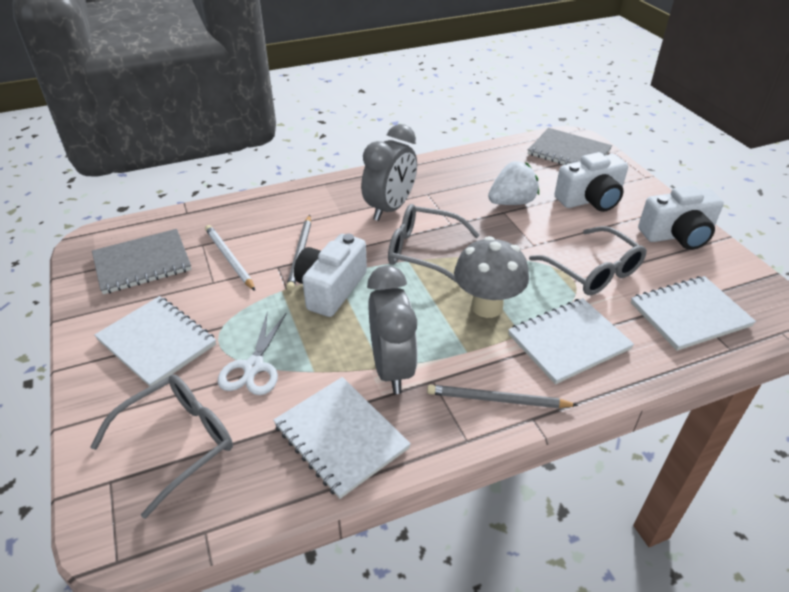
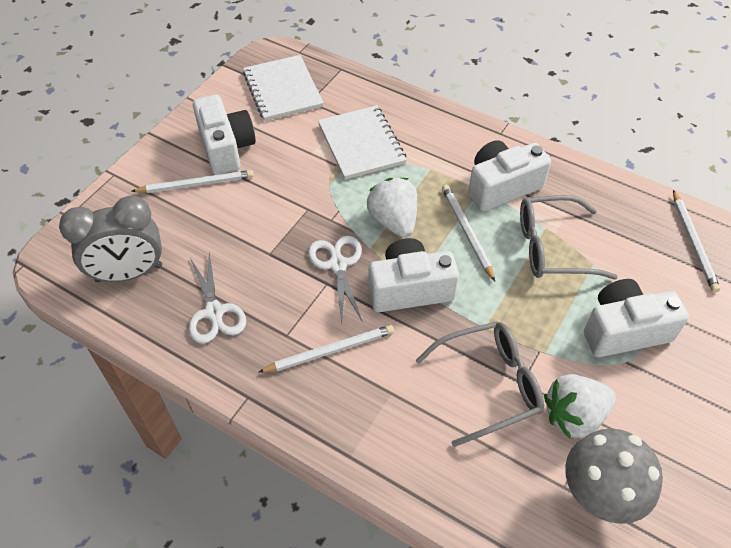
grey clock: [361,124,417,221] [367,266,418,394] = 2 -> [59,196,162,282] = 1
grey glasses: [90,374,233,519] [388,204,480,283] [529,226,647,295] = 3 -> [415,321,544,447] [520,195,618,279] = 2
grey notebook: [92,229,192,295] [528,128,612,165] = 2 -> none = 0
grey pencil: [286,215,311,291] [427,385,578,408] = 2 -> none = 0
white camera: [294,234,367,317] [554,152,628,212] [638,186,724,250] = 3 -> [193,95,256,175] [368,238,459,312] [468,140,551,212] [584,279,689,357] = 4
white notebook: [94,296,216,387] [273,377,411,499] [508,298,634,384] [631,276,756,351] = 4 -> [243,55,324,121] [318,106,407,180] = 2
white pencil: [205,225,255,291] = 1 -> [131,170,254,193] [258,325,394,373] [442,185,495,281] [673,190,721,293] = 4
white scissors: [218,313,286,395] = 1 -> [189,253,246,344] [308,236,362,324] = 2
white strawberry: [488,161,539,205] = 1 -> [367,178,417,237] [544,374,616,438] = 2

